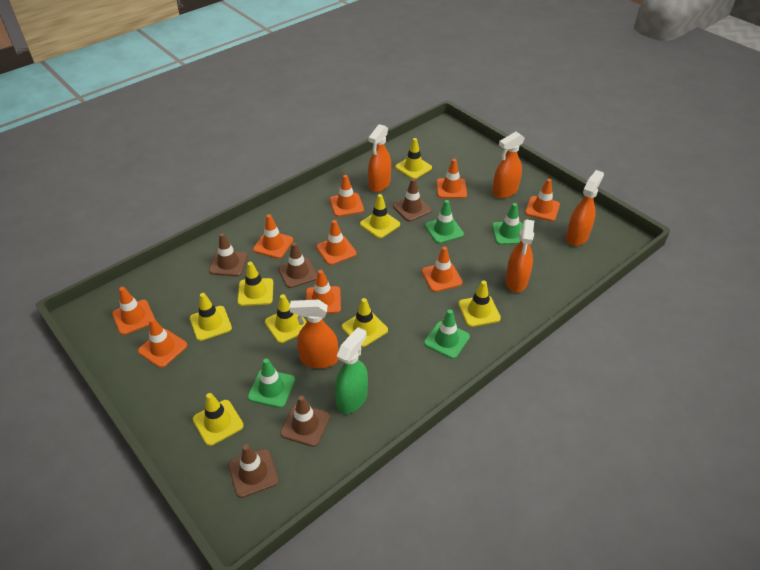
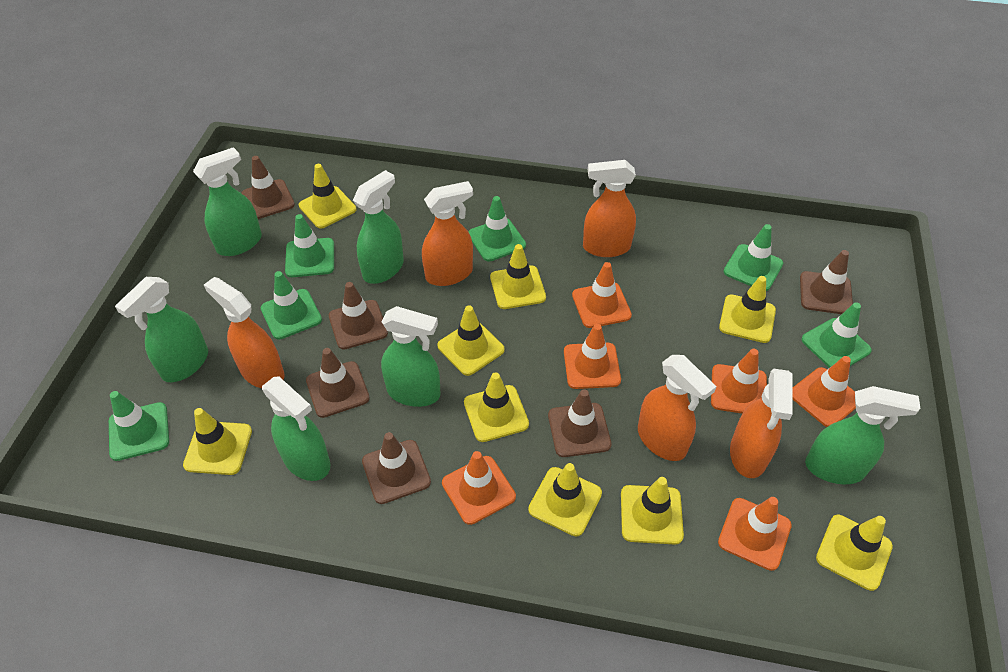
brown traffic cone: [209,233,248,276] [228,444,279,498] [278,242,317,288] [280,395,330,447] [393,178,432,221] = 5 -> [241,156,295,219] [306,348,370,418] [329,282,388,350] [362,432,431,504] [548,389,611,457] [800,250,853,314] = 6
green spray bottle: [335,327,368,414] = 1 -> [115,277,208,382] [193,147,262,256] [262,376,330,481] [353,170,404,284] [381,306,441,407] [805,386,921,484] = 6
green traffic cone: [248,358,295,408] [424,309,470,359] [425,200,464,244] [492,203,523,245] = 4 -> [109,391,169,461] [261,271,322,340] [285,214,334,277] [468,196,526,262] [723,224,783,291] [801,302,872,368] = 6
orange traffic cone: [112,287,155,335] [138,318,187,368] [253,214,293,259] [306,270,341,314] [316,220,357,265] [330,175,364,217] [422,247,463,292] [436,159,467,198] [525,179,560,221] = 9 -> [442,451,516,525] [564,324,621,389] [572,262,632,328] [711,349,767,414] [718,497,792,571] [792,356,856,427] = 6
yellow traffic cone: [190,293,232,341] [193,393,244,446] [237,262,273,306] [265,294,307,343] [342,298,388,347] [360,194,400,238] [395,138,432,179] [458,281,501,327] = 8 -> [183,408,252,475] [299,164,356,229] [437,305,505,376] [464,372,529,442] [490,244,546,309] [528,463,602,537] [621,477,684,545] [719,276,776,343] [816,515,893,591] = 9

